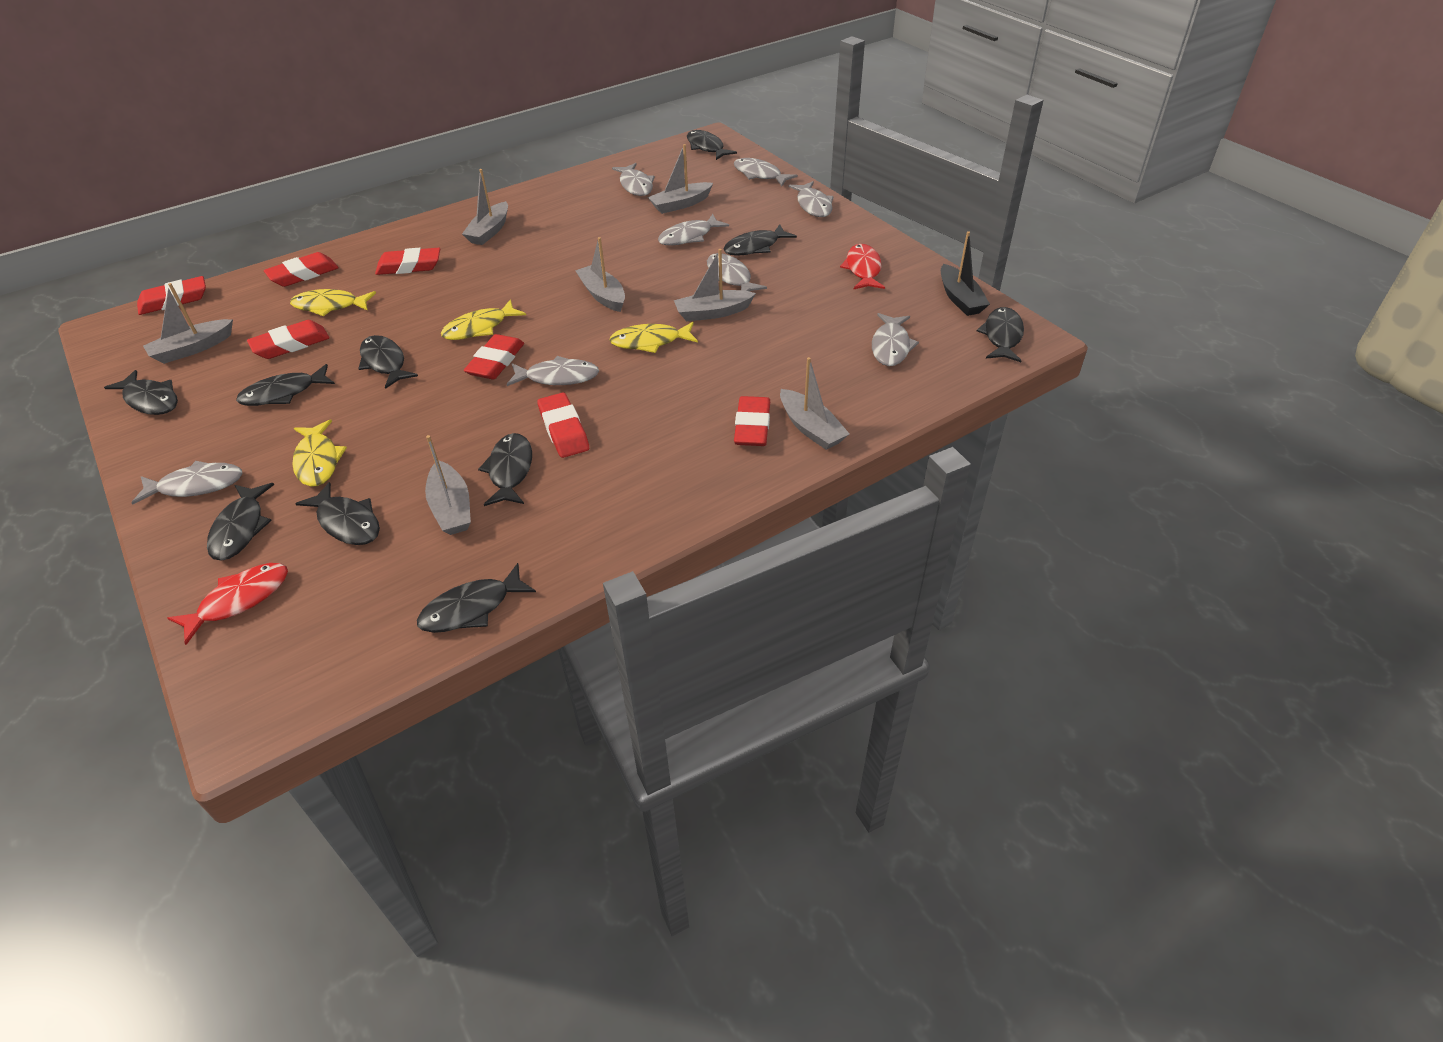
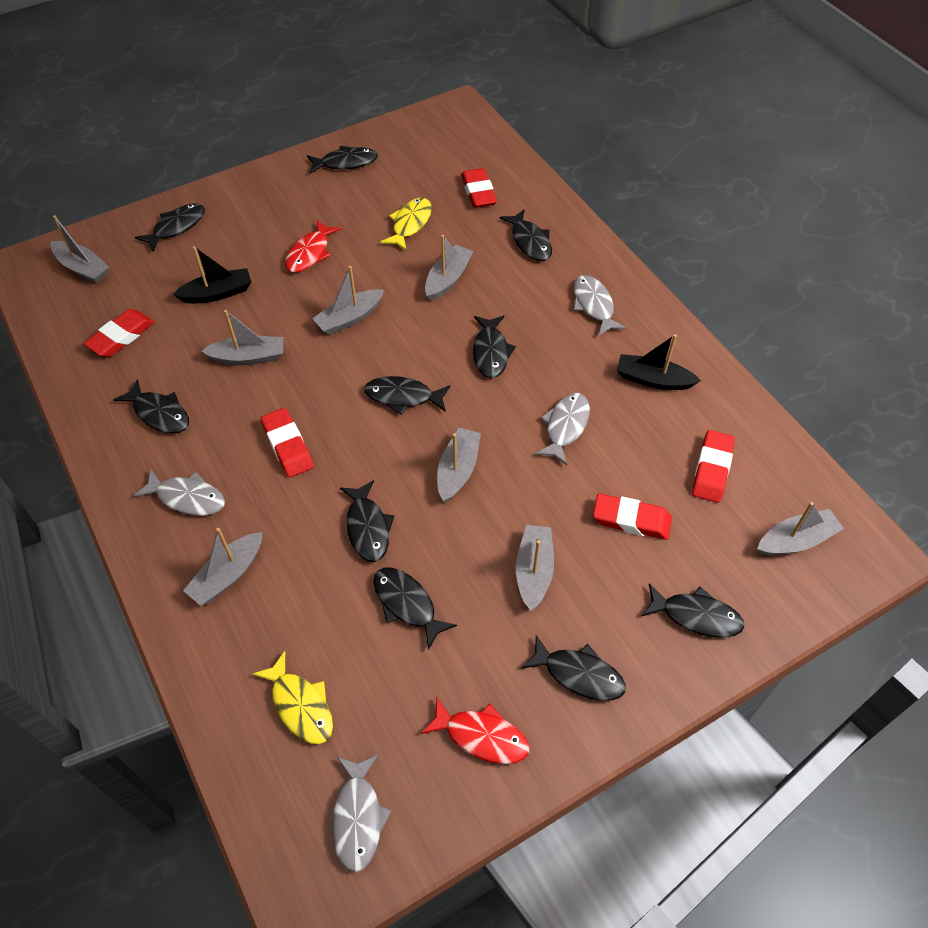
black boat: [941,231,990,316] = 1 -> [173,246,251,303] [617,334,701,390] = 2
grey boat: [143,283,233,364] [425,435,471,535] [462,169,508,245] [575,237,625,312] [648,144,713,214] [674,249,756,321] [780,357,849,450] = 7 -> [51,215,109,283] [183,528,262,606] [201,310,283,365] [312,266,384,335] [425,235,474,301] [437,428,481,502] [516,525,554,611] [757,502,844,556] = 8
grey fish: [132,461,242,504] [506,356,599,386] [612,163,655,196] [658,214,729,246] [707,253,767,291] [734,158,798,186] [788,181,834,217] [872,313,919,366] = 8 -> [134,469,225,516] [332,755,392,872] [535,393,590,465] [574,275,627,336] = 4
red eraser: [137,276,206,315] [247,320,330,359] [264,252,338,287] [375,248,440,275] [464,334,524,380] [537,392,589,458] [734,396,770,446] = 7 -> [83,309,154,357] [261,408,314,478] [461,168,497,208] [593,494,672,540] [692,430,735,503] = 5
yellow fish: [290,289,376,316] [292,420,347,487] [441,299,526,340] [609,322,698,353] = 4 -> [252,651,333,744] [381,198,432,251] = 2

